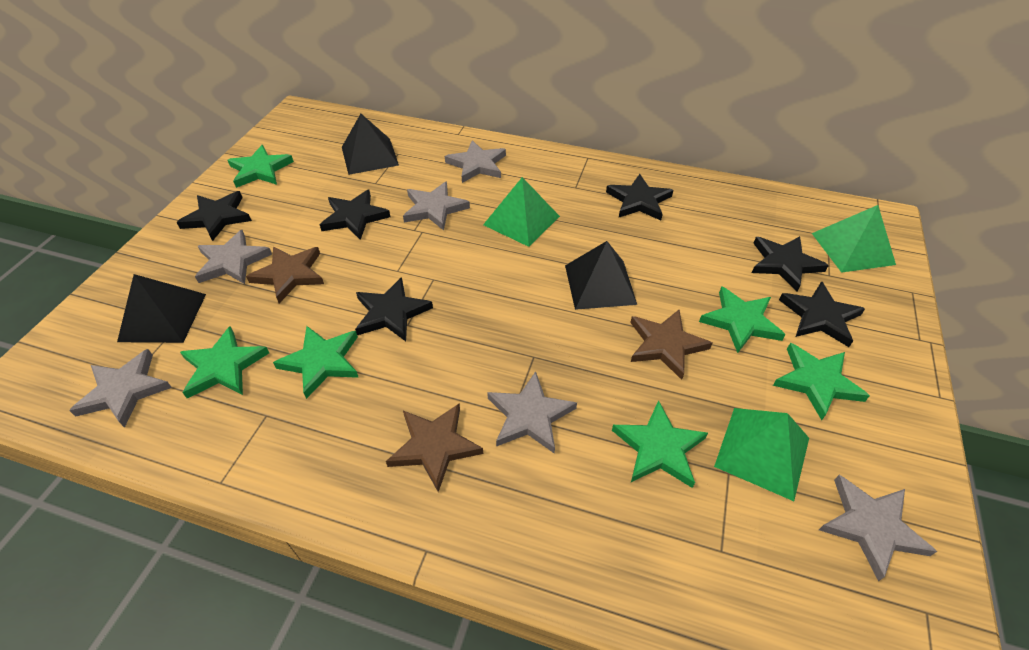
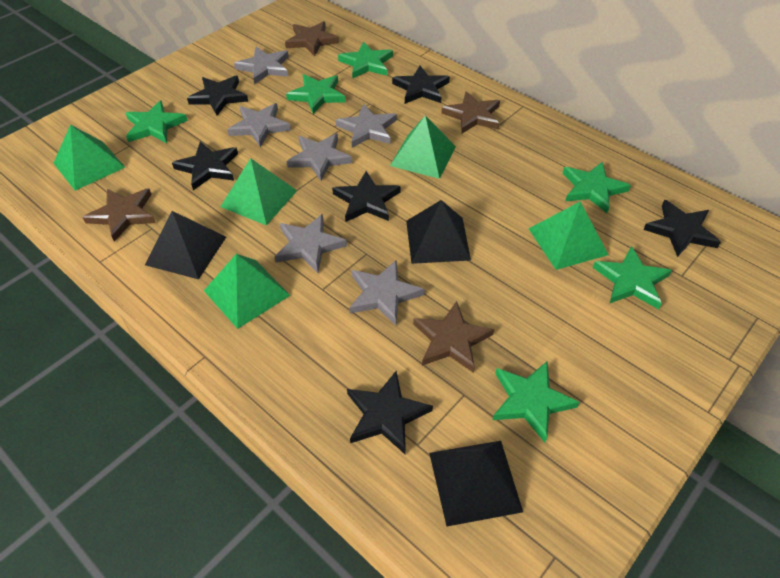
brown star: [246,246,324,303] [386,404,483,492] [630,310,712,380] = 3 -> [82,188,156,242] [285,21,339,56] [413,301,494,373] [441,91,500,134] = 4
green pyramid: [483,177,560,247] [714,408,809,501] [812,205,896,273] = 3 -> [54,124,125,191] [204,254,291,329] [220,158,297,225] [390,115,456,179] [529,202,608,270] = 5

